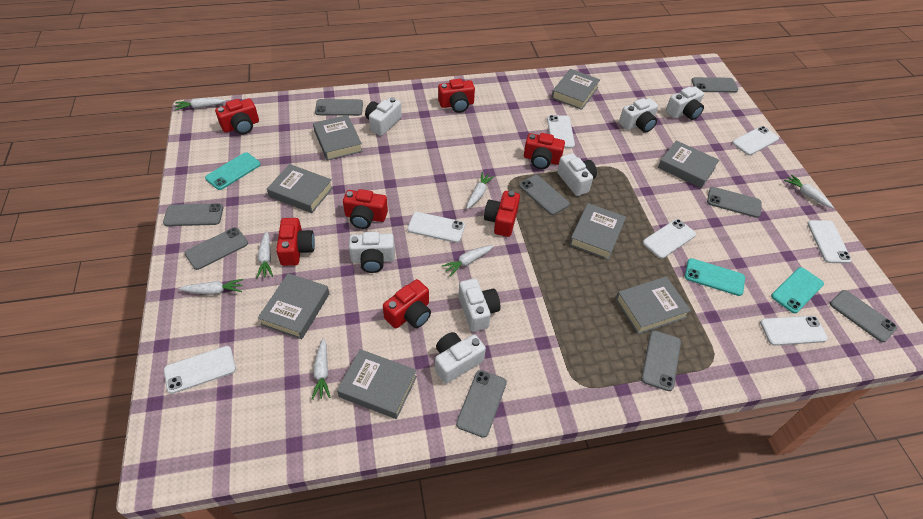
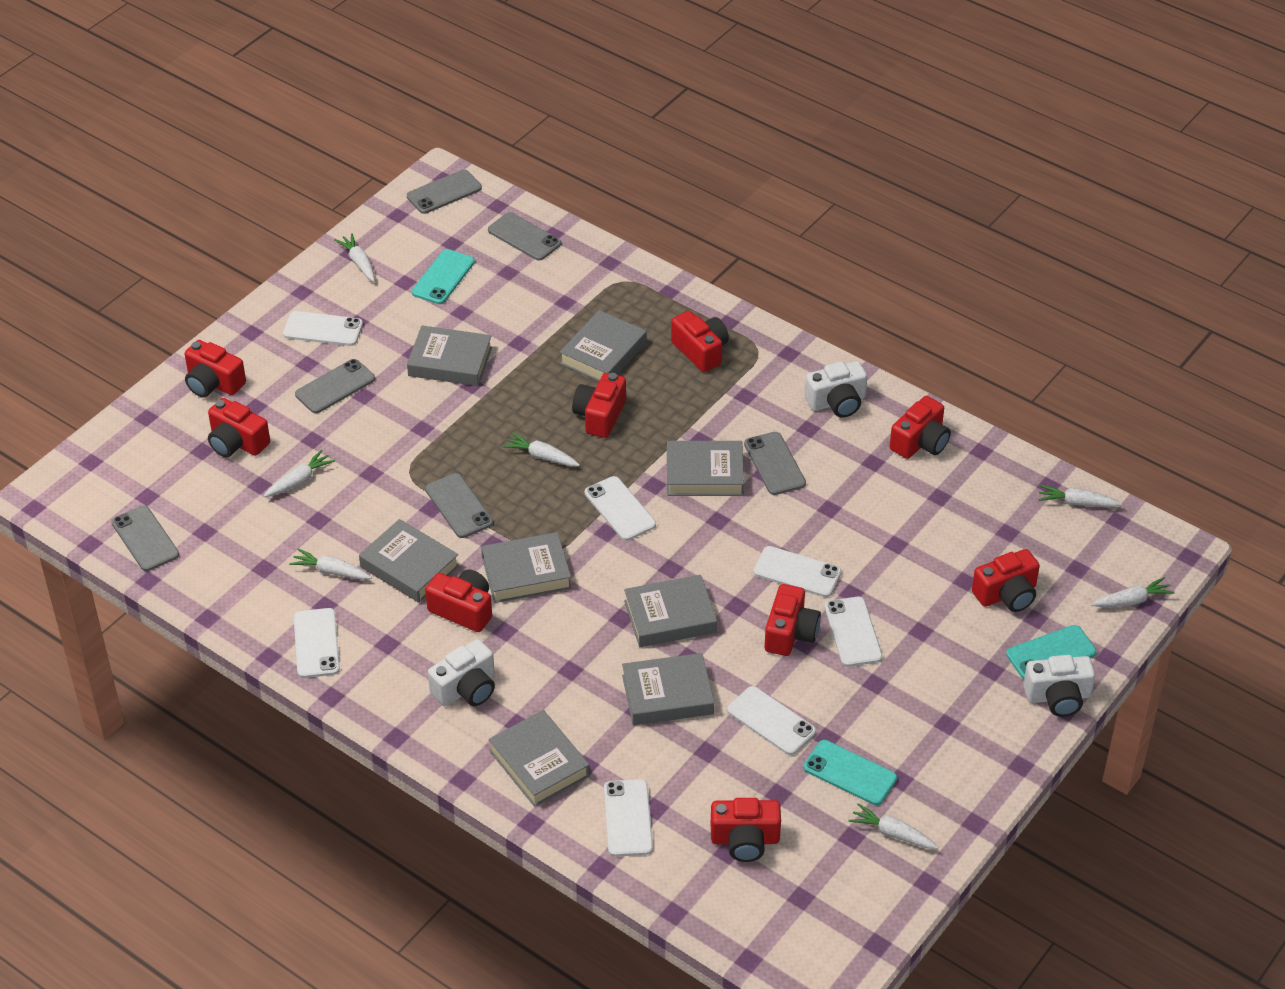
grey phone: [163,203,223,226] [185,227,248,270] [315,99,363,116] [456,370,507,438] [519,175,570,215] [641,330,681,391] [691,77,738,92] [707,187,762,218] [830,290,897,342] = 9 -> [111,505,179,571] [295,359,375,413] [407,169,482,214] [425,473,493,538] [488,212,561,261] [744,432,806,495] = 6
red camera: [215,99,259,134] [276,218,315,266] [343,189,388,229] [383,279,431,329] [438,79,475,113] [484,191,520,237] [524,133,565,169] = 7 -> [185,340,246,398] [208,398,270,458] [425,569,492,632] [572,373,626,438] [671,311,729,372] [711,798,781,862] [764,584,821,656] [890,396,951,459] [972,549,1040,612] = 9
white camera: [349,232,395,273] [365,97,402,136] [435,332,486,384] [458,278,500,332] [557,153,597,196] [619,98,658,133] [666,86,704,120] = 7 -> [428,639,495,706] [805,361,867,418] [1023,655,1095,717] = 3

